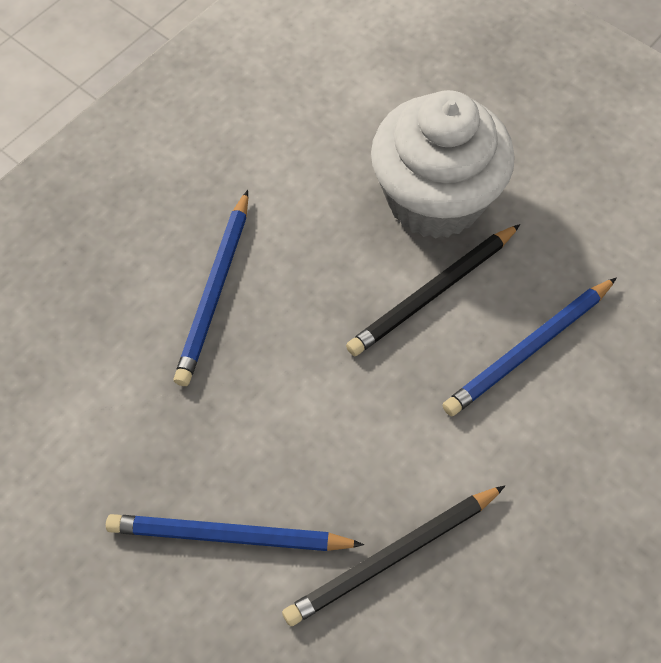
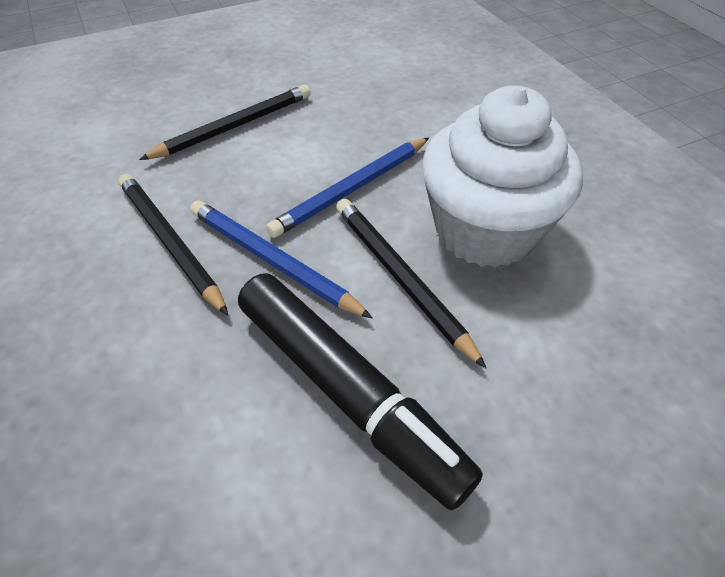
black marker: none = 0 -> [238,273,483,511] = 1
black pencil: [282,486,505,626] [346,224,520,356] = 2 -> [118,174,228,315] [139,85,311,160] [336,199,486,368] = 3
blue pencil: [106,514,364,551] [174,190,248,386] [443,278,616,416] = 3 -> [190,200,373,319] [266,137,429,238] = 2

